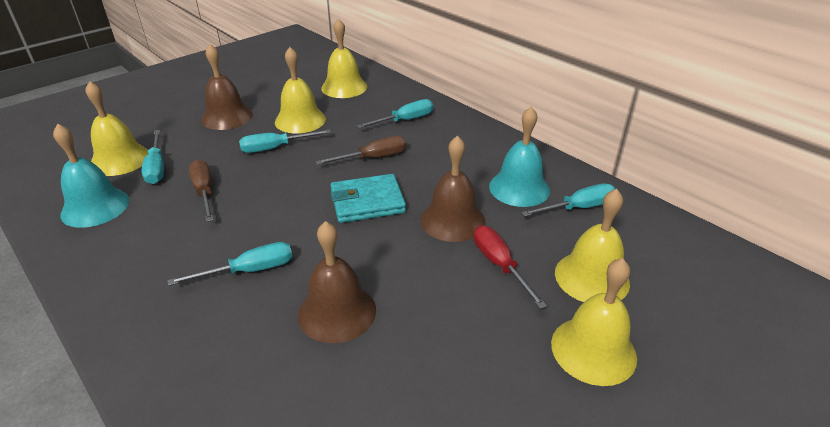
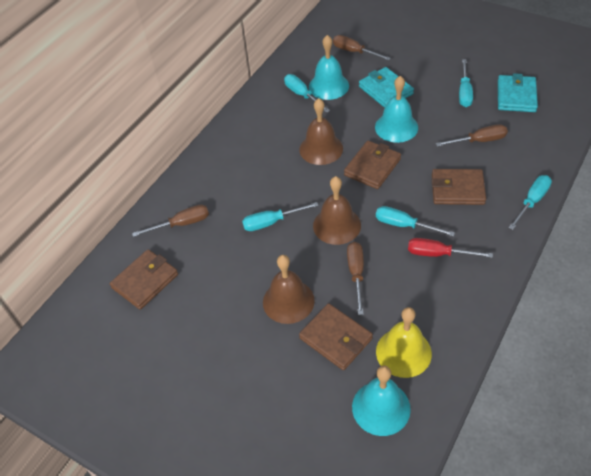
brown screwdriver: [189,159,213,222] [316,136,406,165] = 2 -> [132,205,209,237] [333,35,391,61] [347,242,364,315] [436,124,508,147] = 4
brown wallet: none = 0 -> [110,249,178,310] [299,303,373,370] [344,141,401,189] [432,169,486,205] = 4
turquoise bell: [53,124,129,228] [489,107,550,207] = 2 -> [309,35,349,100] [352,365,411,436] [375,76,418,143] = 3
turquoise wallet: [330,174,406,223] = 1 -> [359,67,414,108] [498,73,538,112] = 2
yellow bell: [85,81,148,176] [275,47,326,133] [321,18,367,98] [551,258,637,386] [555,189,630,302] = 5 -> [376,307,432,378] = 1

